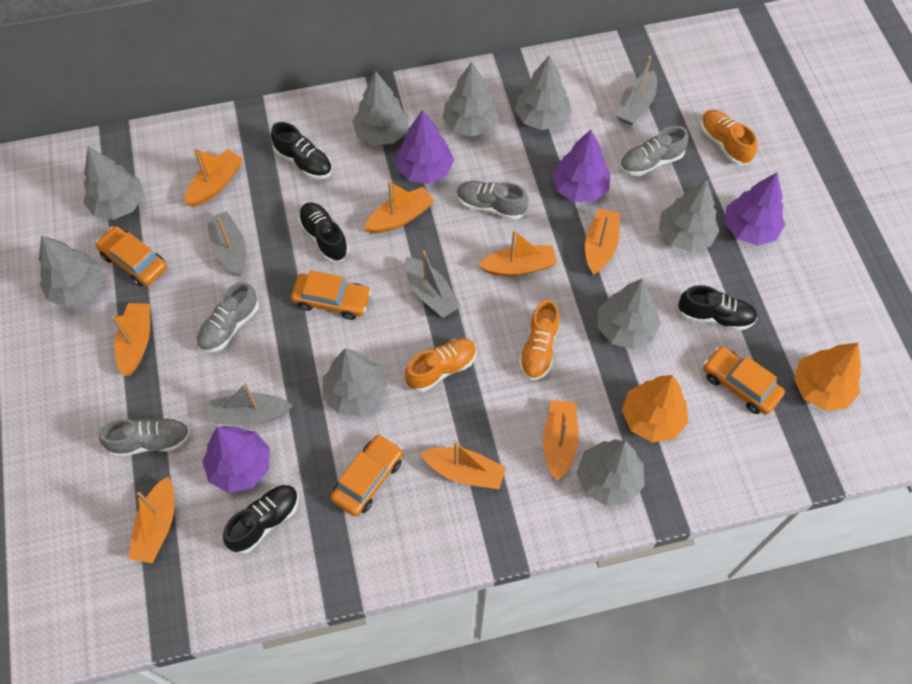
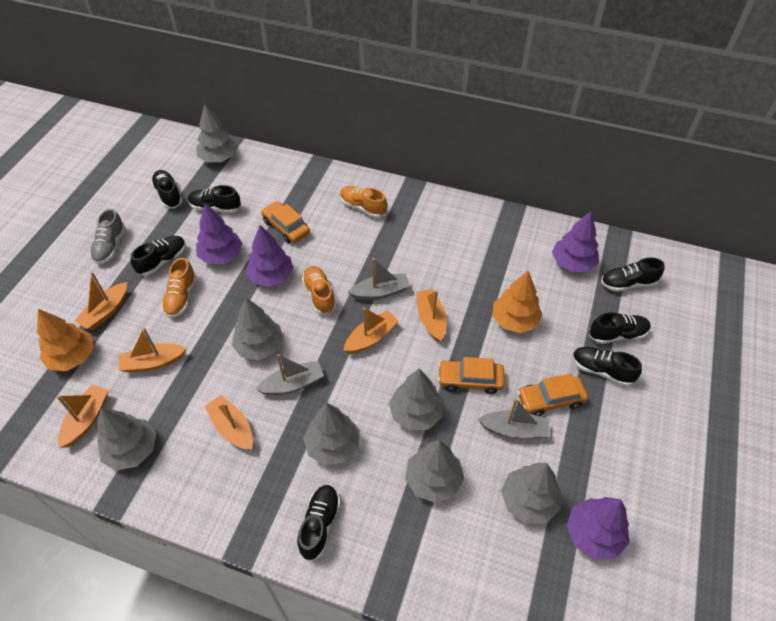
black shoe: [223,485,299,554] [271,122,332,179] [298,202,349,262] [677,285,758,331] = 4 -> [131,236,186,276] [151,170,183,209] [188,185,241,213] [297,485,340,561] [572,347,642,386] [589,312,651,344] [601,258,664,292] = 7
grey boat: [207,211,246,277] [208,383,292,425] [405,251,461,318] [615,56,657,125] = 4 -> [255,354,324,395] [348,258,410,300] [477,398,550,438] = 3
grey shoe: [99,418,190,457] [196,282,259,353] [457,181,529,220] [619,126,689,176] = 4 -> [90,209,126,265] = 1
grey tree: [39,235,102,307] [83,147,144,220] [323,348,387,416] [352,71,409,145] [443,62,499,137] [514,55,571,130] [577,439,645,506] [598,279,661,349] [659,179,719,252] = 9 -> [97,408,156,471] [196,104,237,162] [232,298,284,360] [303,403,360,466] [389,368,444,431] [405,440,464,503] [501,463,561,524] = 7
orange boat: [112,303,150,376] [128,476,174,563] [185,149,243,207] [364,181,434,233] [420,441,506,489] [478,230,557,276] [543,400,579,481] [585,208,620,275] = 8 -> [57,385,108,448] [75,272,127,330] [119,328,187,372] [205,395,253,450] [343,307,399,354] [416,289,447,342] = 6
orange car: [96,226,167,286] [291,270,371,320] [330,434,403,516] [703,346,785,415] = 4 -> [261,201,310,243] [438,357,505,394] [517,373,588,416] = 3

